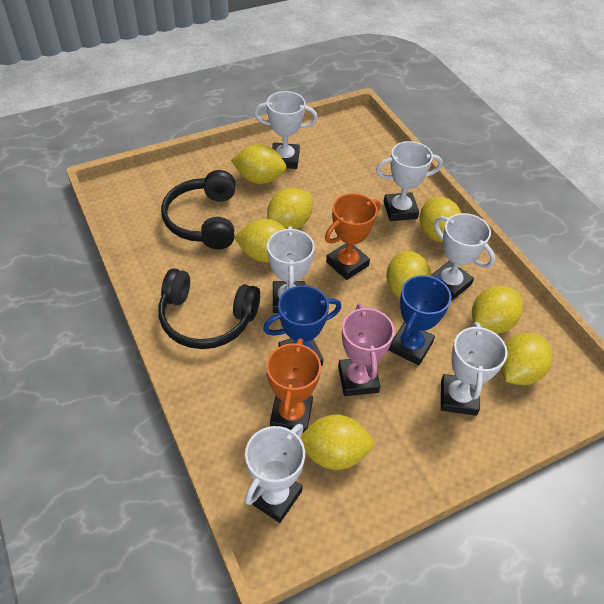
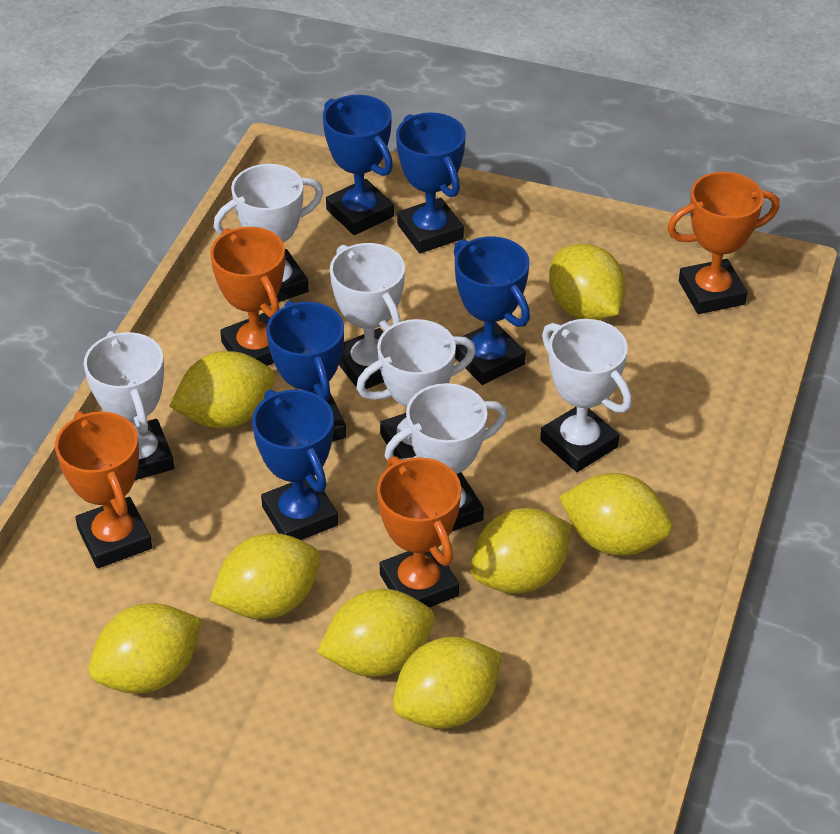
black headphones: [158,268,260,349] [161,170,235,249] = 2 -> none = 0
blue trophy: [263,285,341,366] [389,275,451,366] = 2 -> [252,390,338,540] [266,300,346,442] [323,95,394,235] [396,112,466,253] [454,236,530,385] = 5
orange trophy: [266,338,321,433] [325,193,380,280] = 2 -> [55,411,152,568] [210,227,285,366] [377,456,461,608] [667,172,779,314] = 4
pink trophy: [338,304,394,396] = 1 -> none = 0

